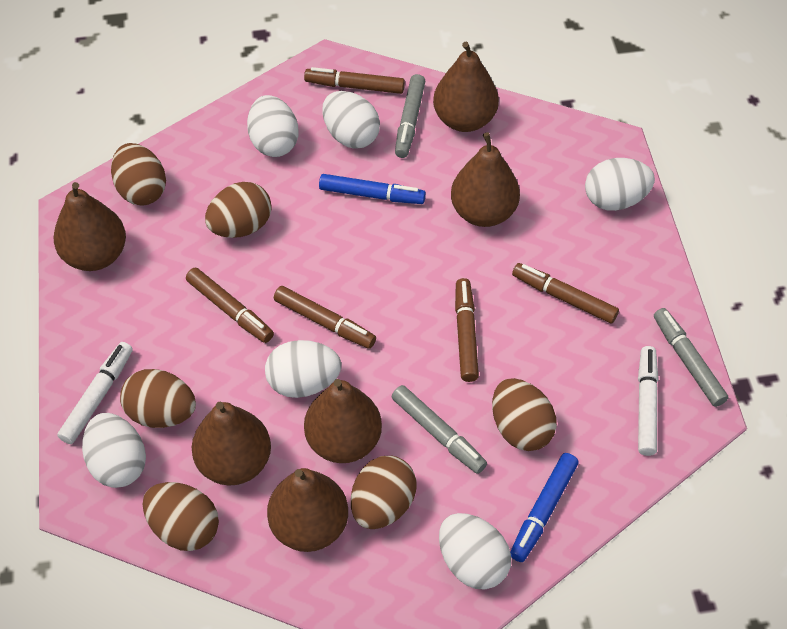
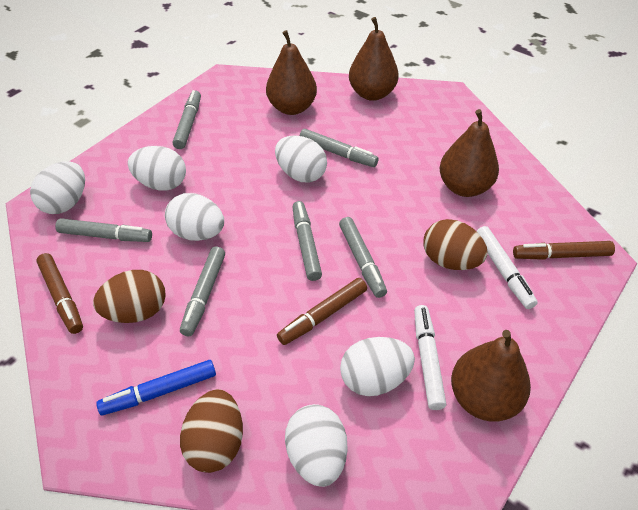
blue marker: [319,174,426,204] [510,453,579,562] = 2 -> [96,360,216,415] = 1
brown egg: [111,143,166,206] [120,369,196,428] [143,482,219,551] [205,182,272,238] [351,456,416,529] [492,378,557,451] = 6 -> [93,270,166,323] [180,389,243,473] [424,219,488,270] = 3
brown marker: [186,268,274,343] [274,286,376,349] [304,67,405,94] [455,278,479,382] [512,263,619,324] = 5 -> [36,253,83,334] [277,278,367,345] [513,241,615,260] = 3
brown pear: [54,182,126,271] [192,402,271,485] [267,468,348,552] [304,379,382,463] [433,42,499,132] [451,132,520,227] = 6 -> [266,30,317,115] [349,17,399,101] [439,109,499,197] [451,330,531,422] = 4
grey marker: [392,385,487,474] [395,74,425,158] [654,308,729,407] = 3 -> [55,218,152,242] [173,90,201,149] [180,247,225,336] [292,201,322,281] [300,129,378,167] [339,217,387,298] = 6

